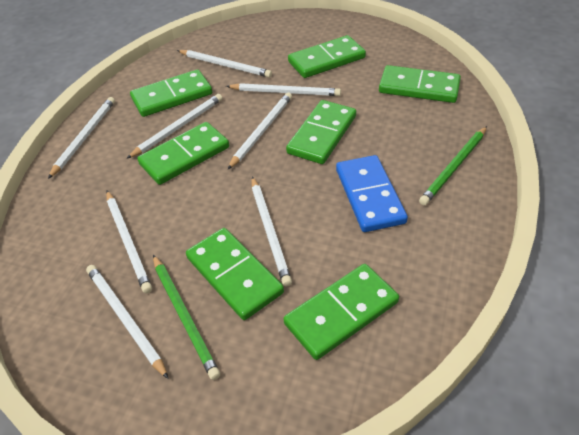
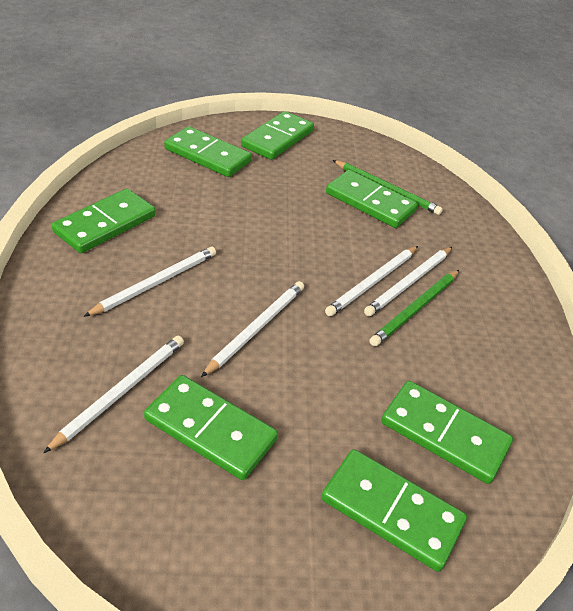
blue domino: [336,155,408,232] = 1 -> none = 0
white pencil: [48,97,115,179] [86,265,169,379] [106,191,152,293] [126,94,222,159] [177,50,272,78] [226,83,341,96] [228,93,292,169] [251,177,292,286] = 8 -> [43,335,184,453] [83,246,216,317] [201,281,304,377] [325,246,418,316] [364,247,452,316] = 5

